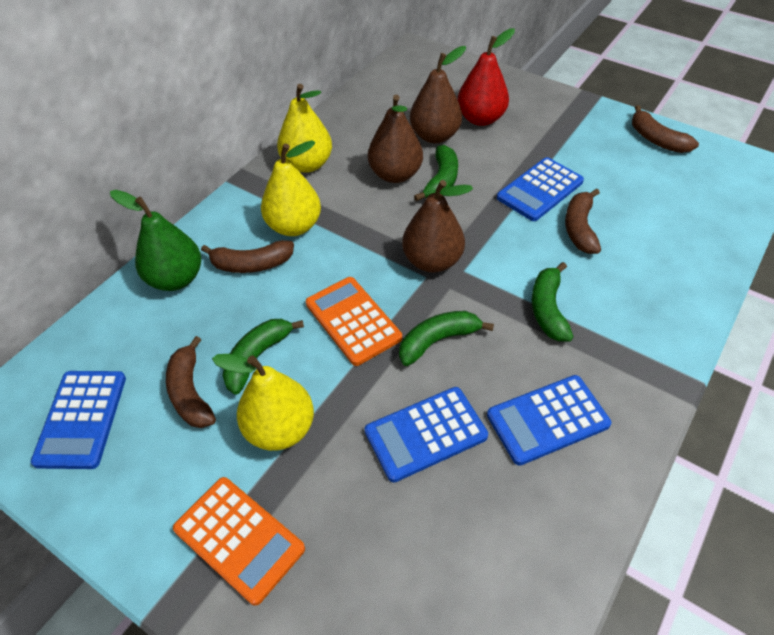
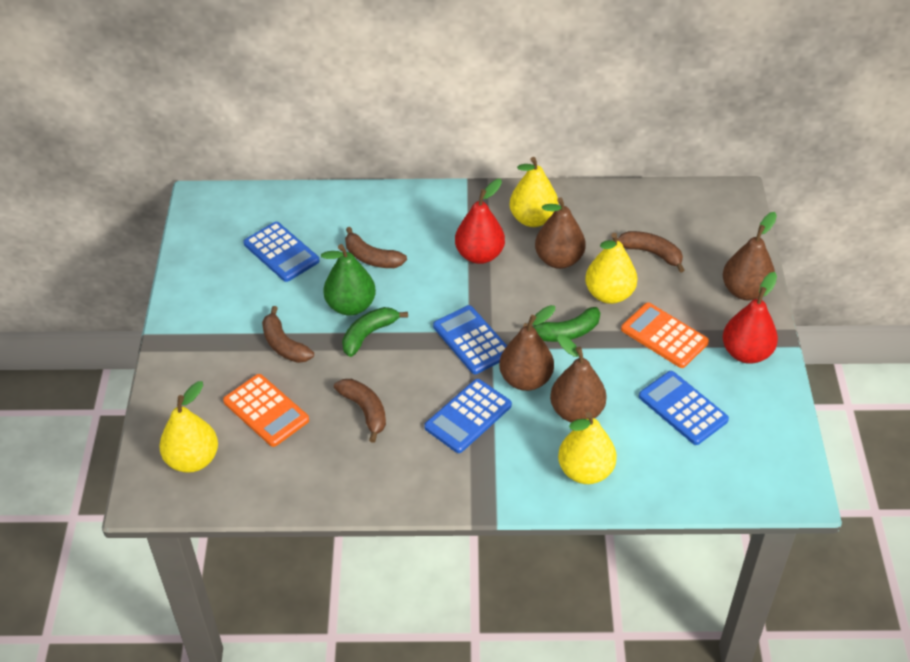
brown pear: [368,95,423,183] [402,180,473,273] [410,46,466,143] = 3 -> [499,305,555,391] [535,197,586,269] [550,334,607,423] [723,212,777,300] = 4
green banana: [222,319,304,395] [399,311,494,366] [414,145,458,201] [531,262,573,341] = 4 -> [342,307,408,357] [523,307,600,342] = 2
red pear: [457,28,515,126] = 1 -> [455,179,505,264] [723,272,778,364] = 2
yellow pear: [212,354,314,451] [261,140,321,236] [277,84,332,173] = 3 -> [159,381,218,473] [510,157,559,227] [558,412,617,484] [585,233,637,304] = 4

